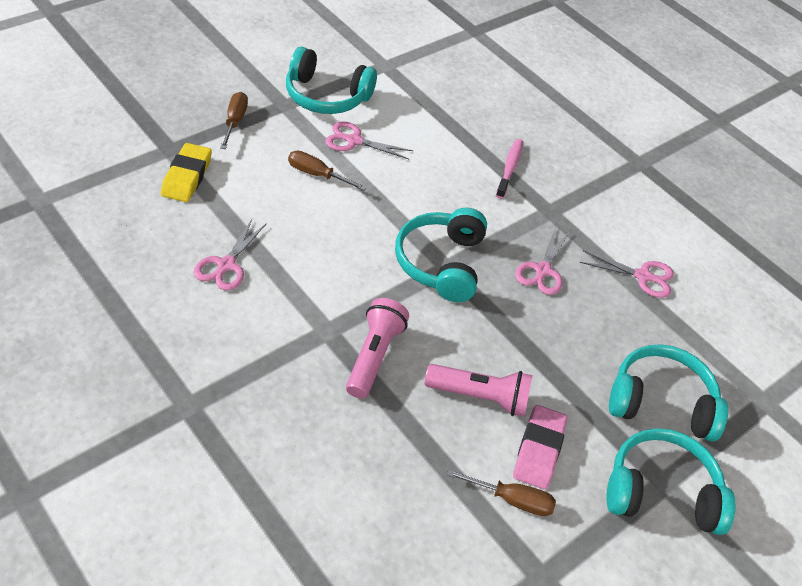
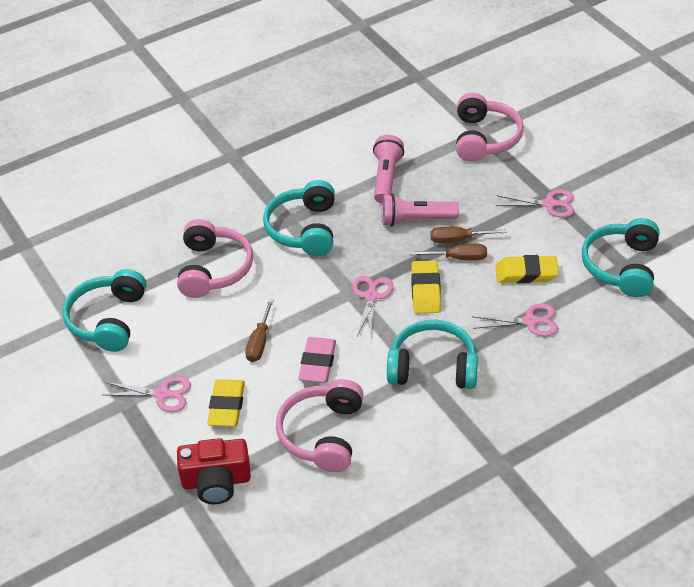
pink headphones: none = 0 -> [177,219,253,298] [276,379,364,472] [456,93,524,162] = 3
pink toothbrush: [496,139,523,199] = 1 -> none = 0
red camera: none = 0 -> [177,438,251,504] = 1
yellow eraser: [161,143,212,202] = 1 -> [207,379,245,427] [411,260,441,314] [496,255,559,284] = 3

